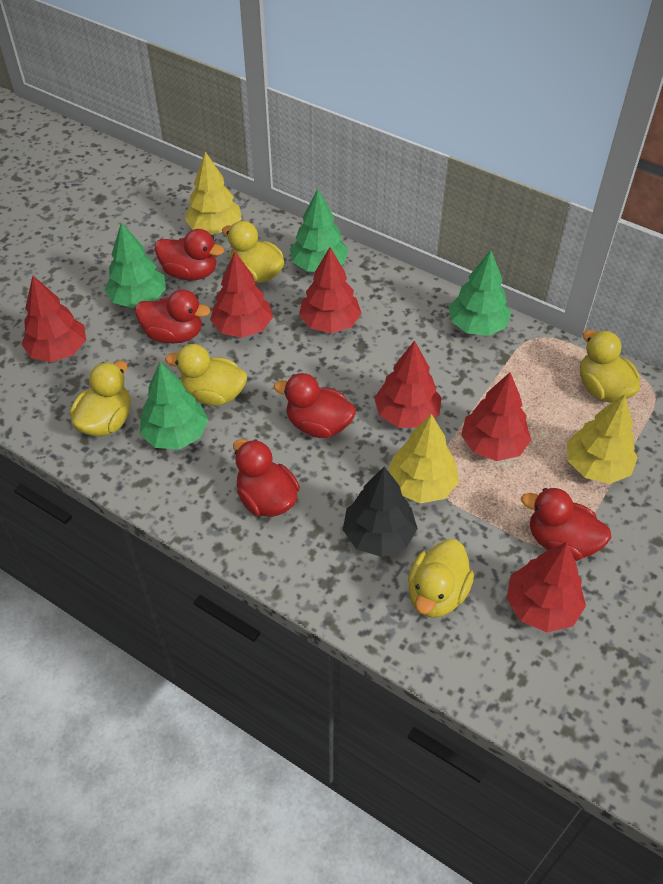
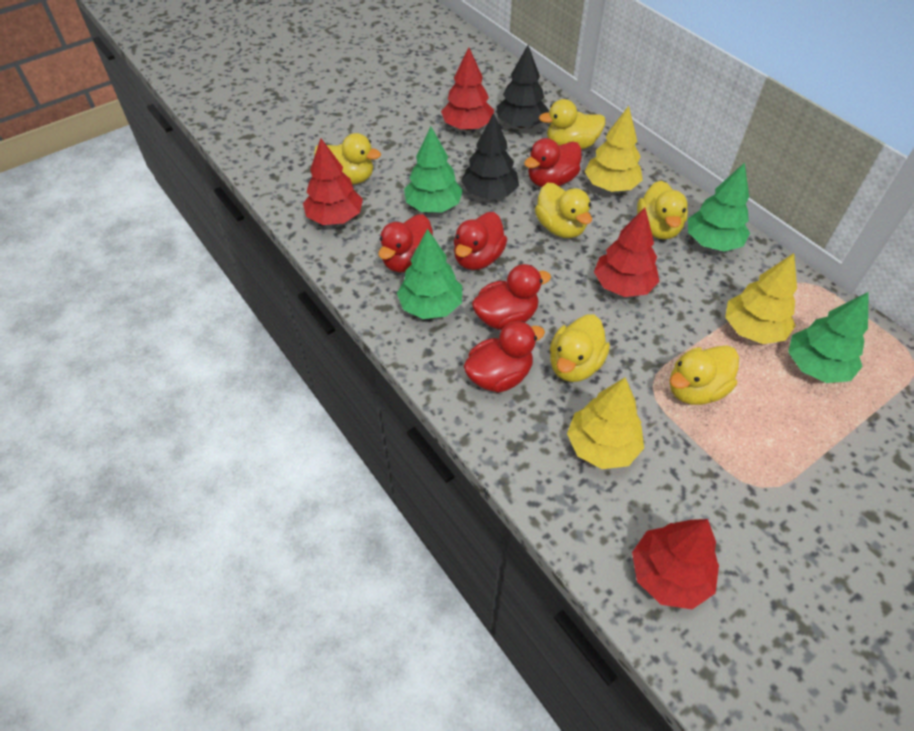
black tree: [343,467,418,557] = 1 -> [461,113,519,200] [496,45,549,128] = 2
red tree: [21,276,86,362] [210,252,273,338] [299,247,362,333] [374,340,442,428] [461,372,531,461] [506,542,586,633] = 6 -> [303,138,363,225] [441,47,494,130] [594,208,659,297] [632,519,719,609] = 4
yellow duck: [70,361,131,437] [165,344,247,406] [222,221,284,283] [408,539,474,618] [580,330,640,403] = 5 -> [314,133,381,184] [535,183,592,238] [539,99,605,150] [550,315,610,382] [637,181,688,240] [670,345,739,405] = 6

